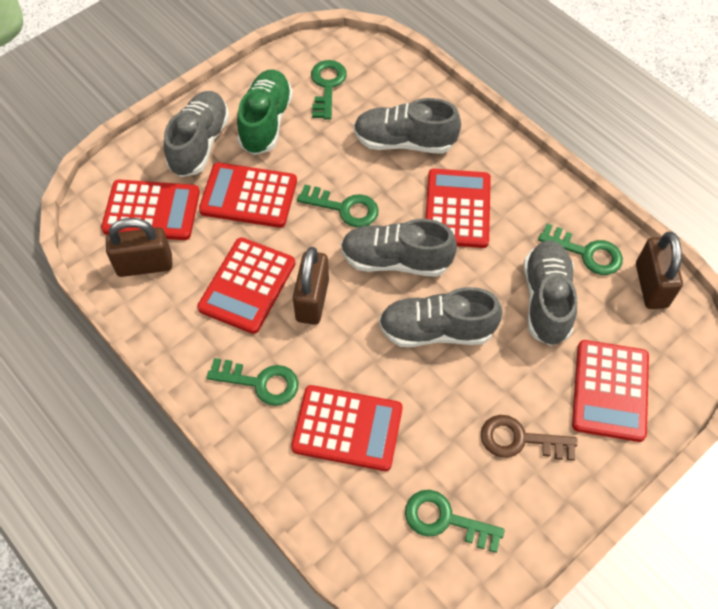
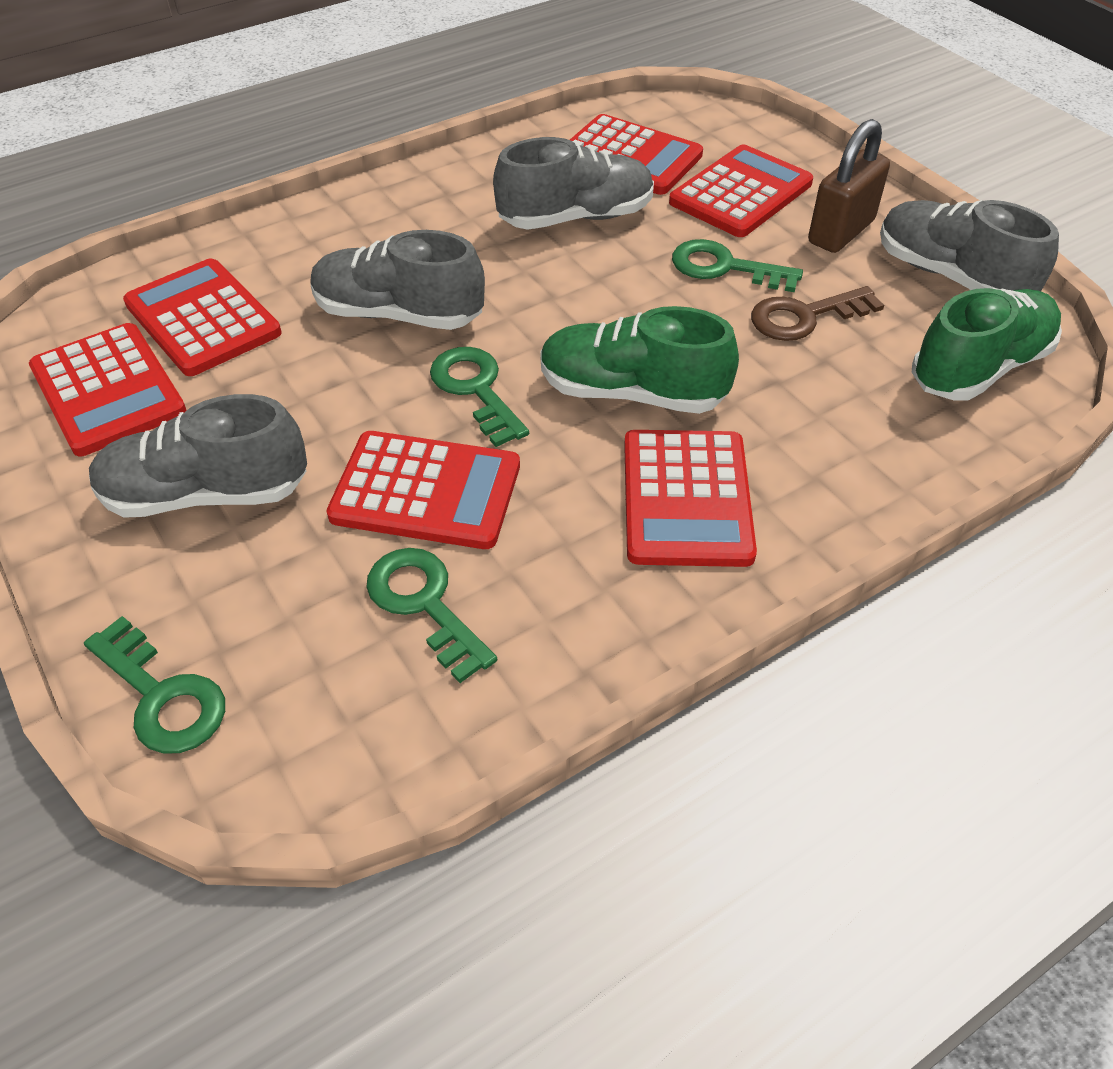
brown padlock: [106,218,173,277] [293,247,329,325] [636,232,683,309] = 3 -> [808,119,890,253] = 1
green key: [207,358,298,406] [297,185,379,228] [311,60,347,120] [405,490,505,553] [538,224,623,275] = 5 -> [84,616,225,754] [366,548,497,683] [430,347,529,447] [672,239,803,292] = 4
green shoe: [237,69,293,155] = 1 -> [540,306,739,414] [912,288,1062,401] = 2
grey shoe: [164,91,230,177] [341,219,457,277] [354,98,461,154] [379,287,502,347] [524,240,577,346] = 5 -> [89,394,307,518] [310,230,485,330] [493,137,654,230] [880,200,1059,291] = 4

